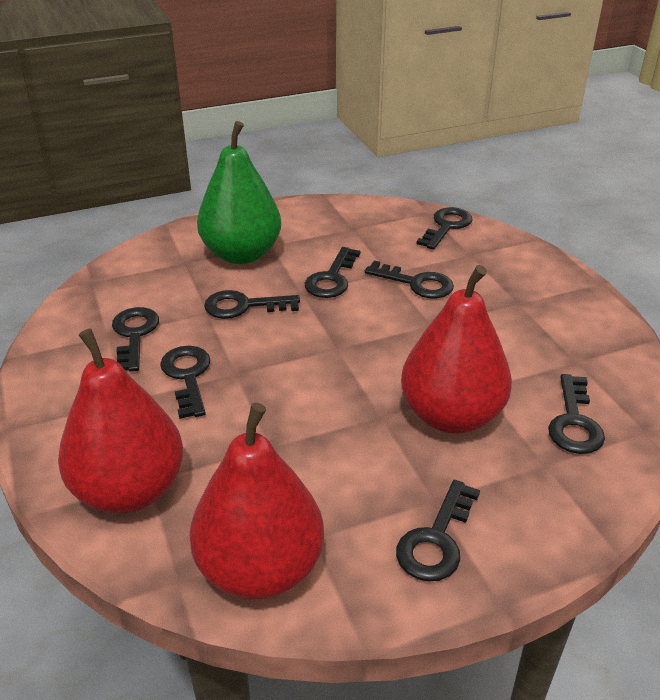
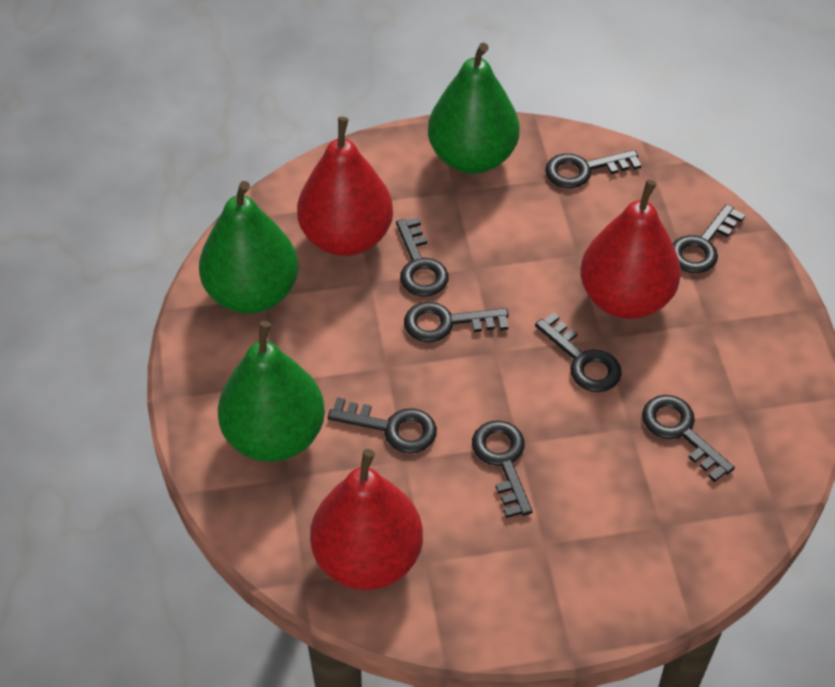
green pear: [197,121,281,264] = 1 -> [199,181,298,313] [218,321,325,462] [428,43,519,174] = 3

